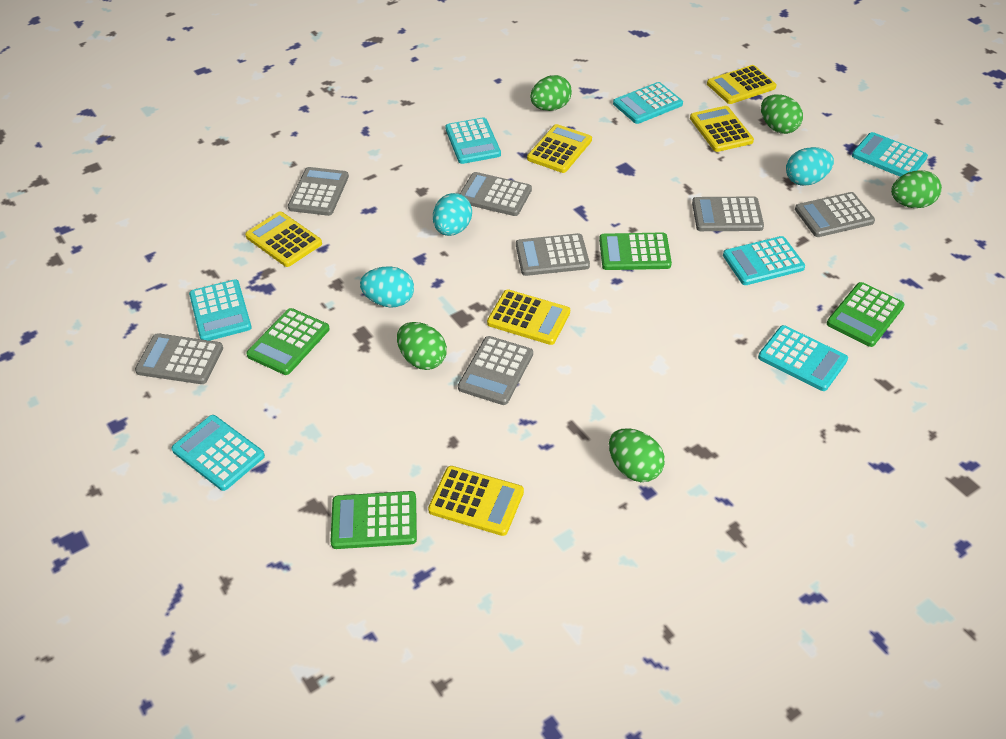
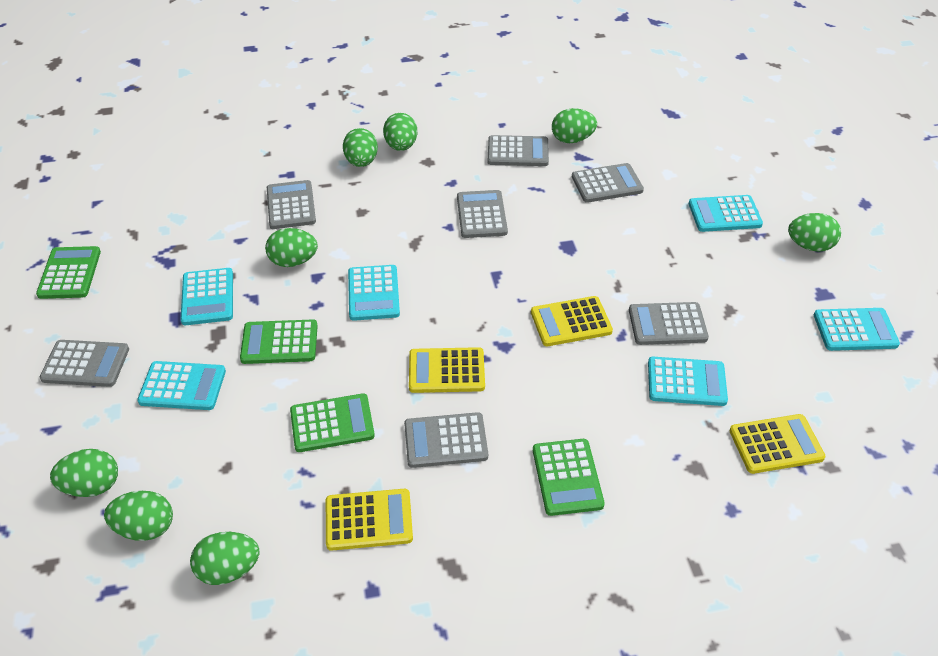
green egg: [397,322,447,370] [530,75,572,111] [609,428,665,482] [761,94,803,134] [891,170,942,208] = 5 -> [50,449,118,497] [104,491,173,541] [190,532,260,585] [265,228,318,267] [343,128,378,167] [383,113,417,151] [552,108,597,143] [788,213,841,252] = 8
turquoise calculator: [171,415,265,491] [189,279,252,341] [445,117,501,164] [613,82,683,124] [723,236,805,285] [758,325,848,391] [852,132,928,177] = 7 -> [137,361,226,410] [181,268,233,325] [348,265,400,321] [648,357,728,406] [689,195,763,232] [814,308,900,351] = 6
turquoise egg: [360,266,414,308] [433,193,472,236] [786,147,834,186] = 3 -> none = 0
yellow calculator: [245,212,322,267] [428,466,524,536] [487,289,570,345] [527,124,592,173] [690,106,754,152] [707,65,777,104] = 6 -> [326,489,413,551] [409,347,485,393] [531,296,613,346] [730,414,825,474] = 4

